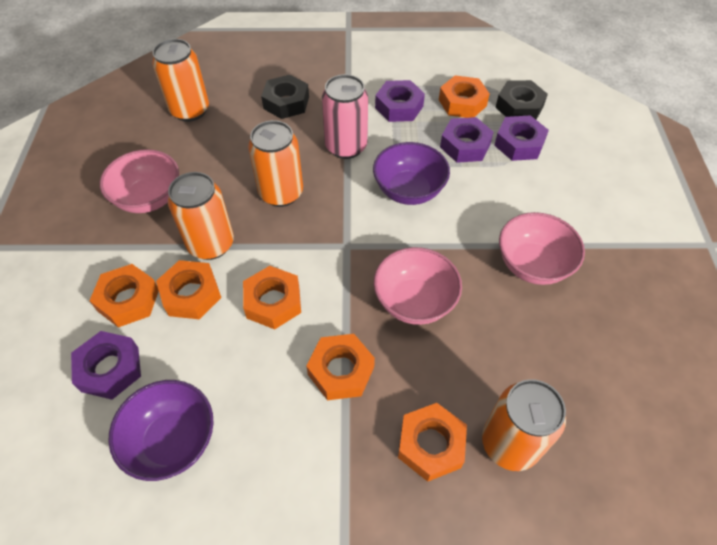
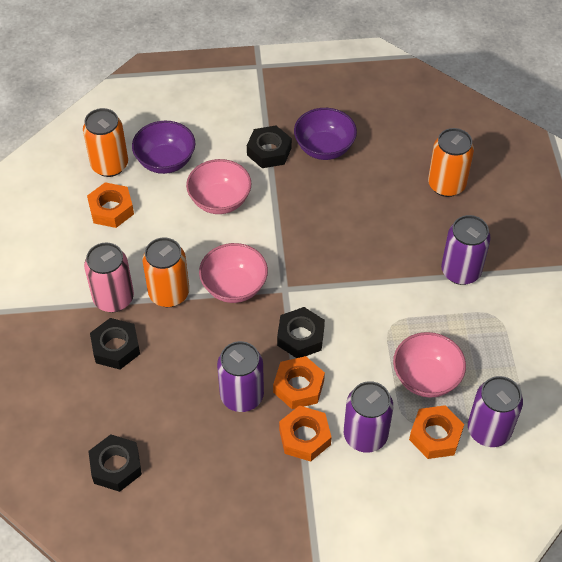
black nut: [261,75,309,119] [495,80,548,120] = 2 -> [88,434,142,492] [90,318,140,369] [247,126,292,168] [277,307,325,358] = 4
orange can: [152,39,209,122] [168,172,234,260] [248,120,303,207] [482,379,566,471] = 4 -> [83,108,128,177] [142,238,189,307] [428,128,474,197] = 3
orange nut: [90,264,159,327] [156,260,221,319] [243,266,301,329] [306,334,375,400] [398,403,467,482] [439,75,490,118] = 6 -> [87,182,134,228] [273,356,325,409] [279,405,332,462] [409,405,464,459] = 4
purple can: none = 0 -> [217,341,264,412] [344,381,393,453] [441,215,491,285] [468,376,523,447] = 4
purple nut: [71,331,141,400] [375,80,425,122] [440,117,493,163] [494,115,549,161] = 4 -> none = 0

